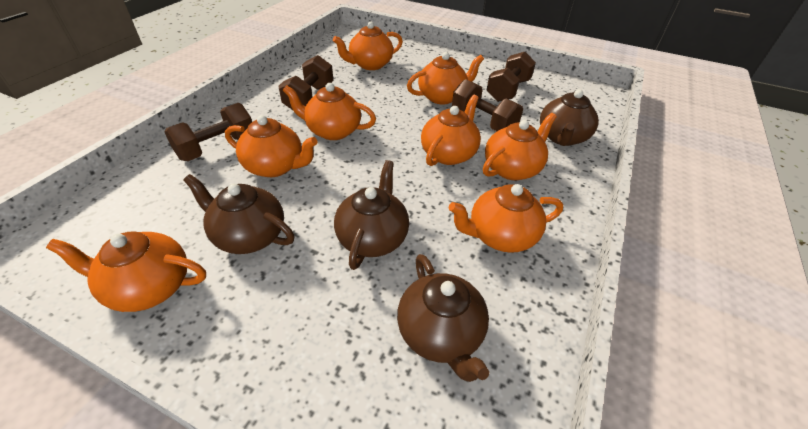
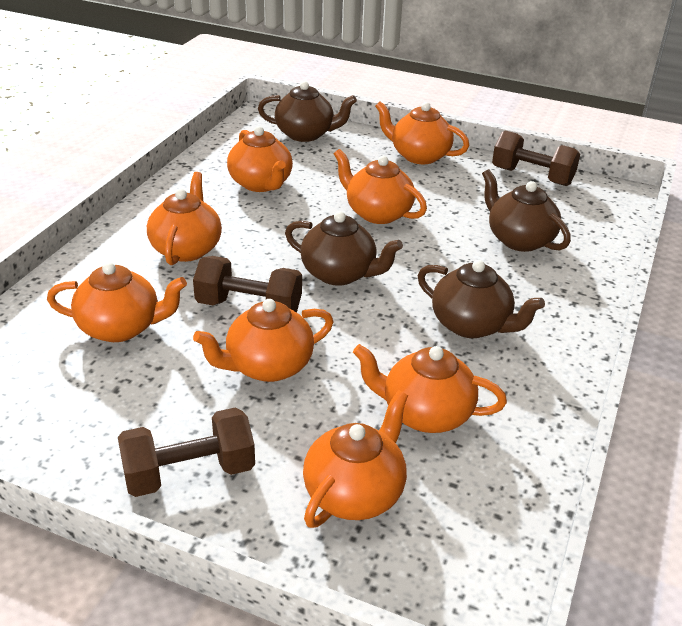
brown dumbbell: [164,103,252,161] [278,55,334,110] [452,79,523,131] [487,52,536,102] = 4 -> [118,407,255,497] [193,256,302,313] [492,130,580,186] = 3

